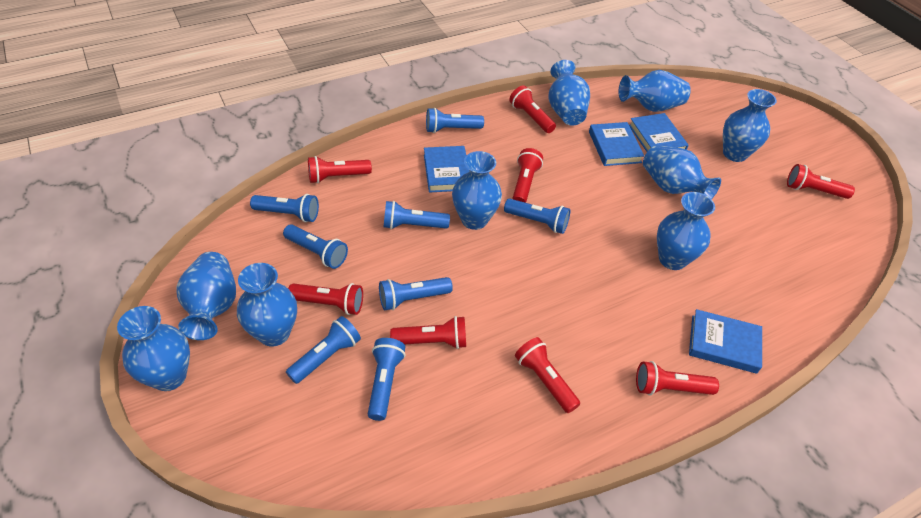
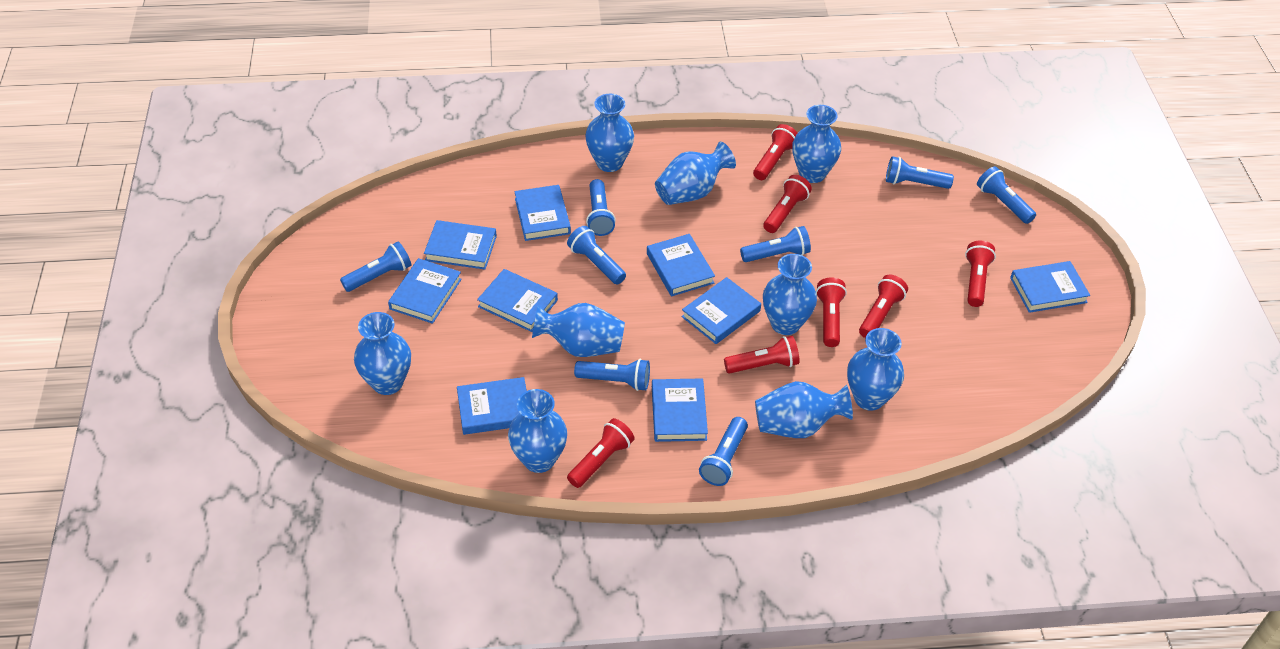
blue book: [424,146,469,193] [589,122,644,166] [629,113,689,152] [689,309,762,374] = 4 -> [388,258,462,324] [424,220,497,270] [457,377,527,435] [477,269,558,332] [514,185,571,241] [647,234,715,296] [652,378,708,442] [682,277,761,344] [1010,261,1090,313] = 9
red flashlight: [288,283,363,315] [308,156,372,184] [390,316,466,349] [509,86,556,133] [512,148,543,203] [515,337,580,413] [636,361,719,395] [787,164,855,199] = 8 -> [567,418,635,488] [724,336,800,374] [753,124,797,180] [763,175,812,233] [816,277,847,347] [859,275,908,338] [965,241,996,307] = 7

